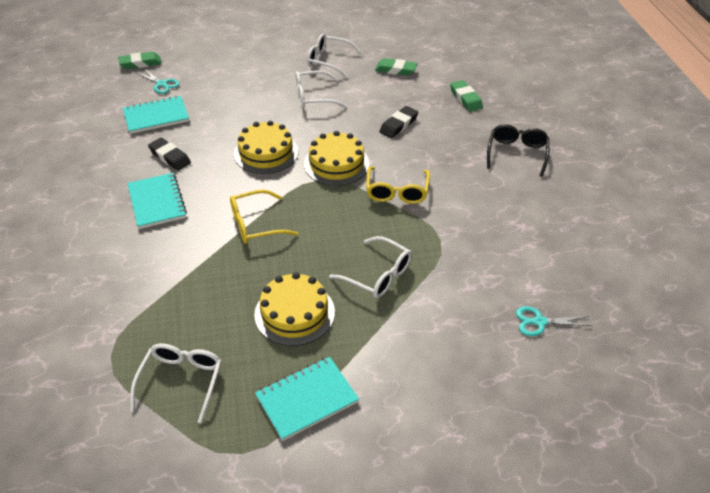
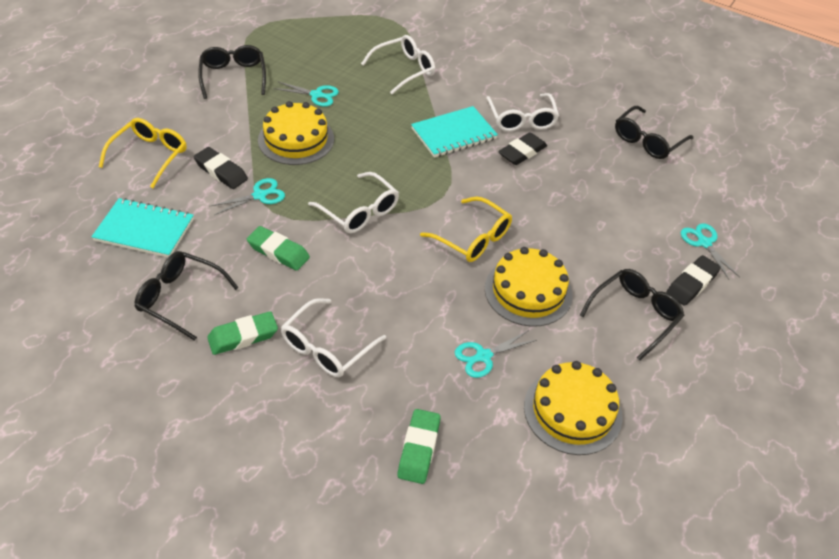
black eraser: [148,138,191,171] [379,106,418,138] = 2 -> [194,147,248,189] [498,132,547,165] [666,255,721,306] = 3
black glasses: [487,124,549,177] = 1 -> [135,251,239,341] [198,45,266,99] [580,269,685,360] [615,106,694,159] = 4
turquoise notebook: [123,96,189,134] [127,173,187,229] [255,357,359,441] = 3 -> [91,198,194,257] [411,106,498,158] = 2
turquoise scissors: [136,68,180,94] [516,306,592,336] = 2 -> [209,178,285,215] [273,81,339,107] [455,330,537,378] [681,223,740,279] = 4

